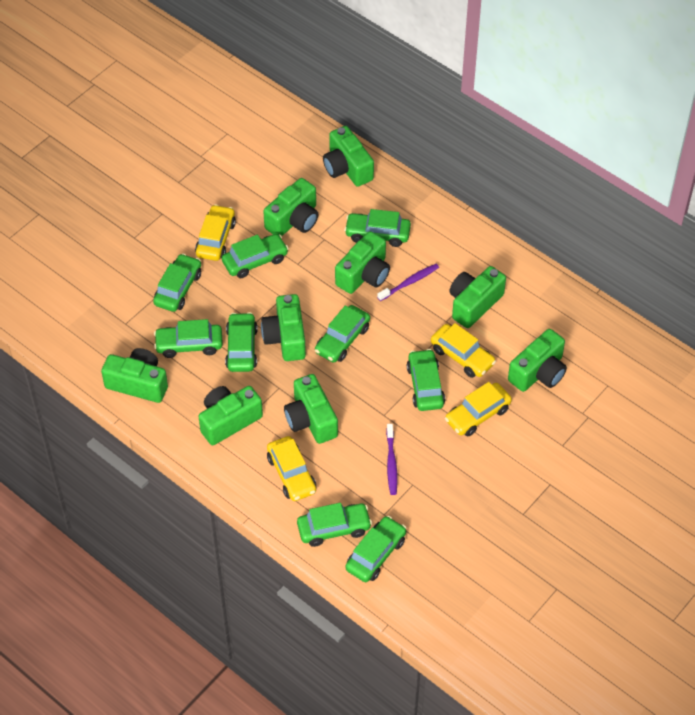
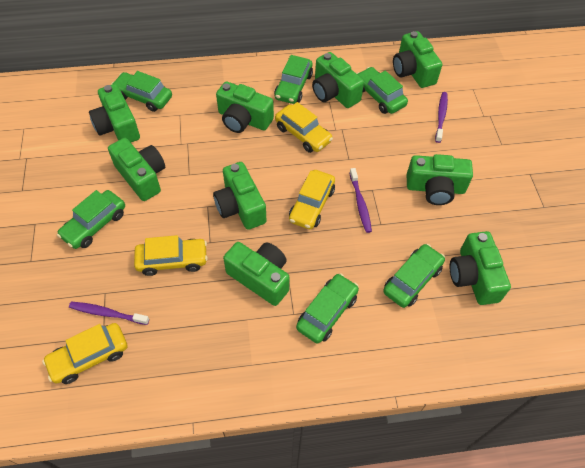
green car: [153,254,201,312] [154,319,223,358] [222,234,289,278] [225,312,258,372] [297,503,372,547] [315,305,370,363] [344,209,411,247] [345,516,406,582] [407,349,445,411] = 9 -> [57,190,125,249] [111,71,172,112] [274,55,313,104] [296,273,359,344] [356,67,408,114] [383,244,445,308] = 6
purple toothbrush: [377,264,439,301] [386,424,397,495] = 2 -> [69,302,149,325] [350,168,372,233] [435,92,448,143] = 3

